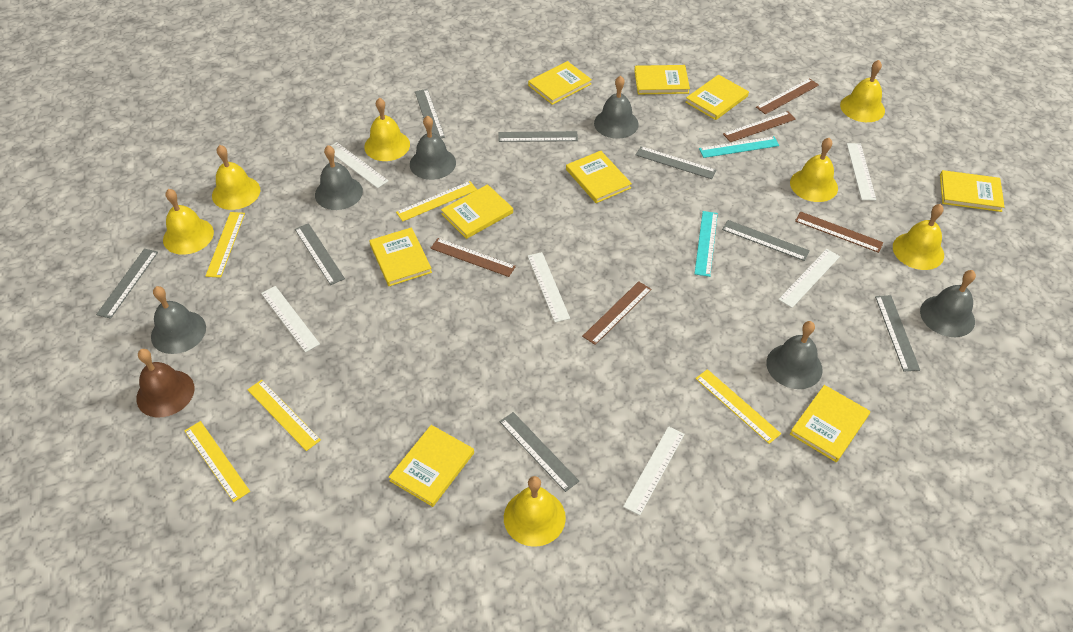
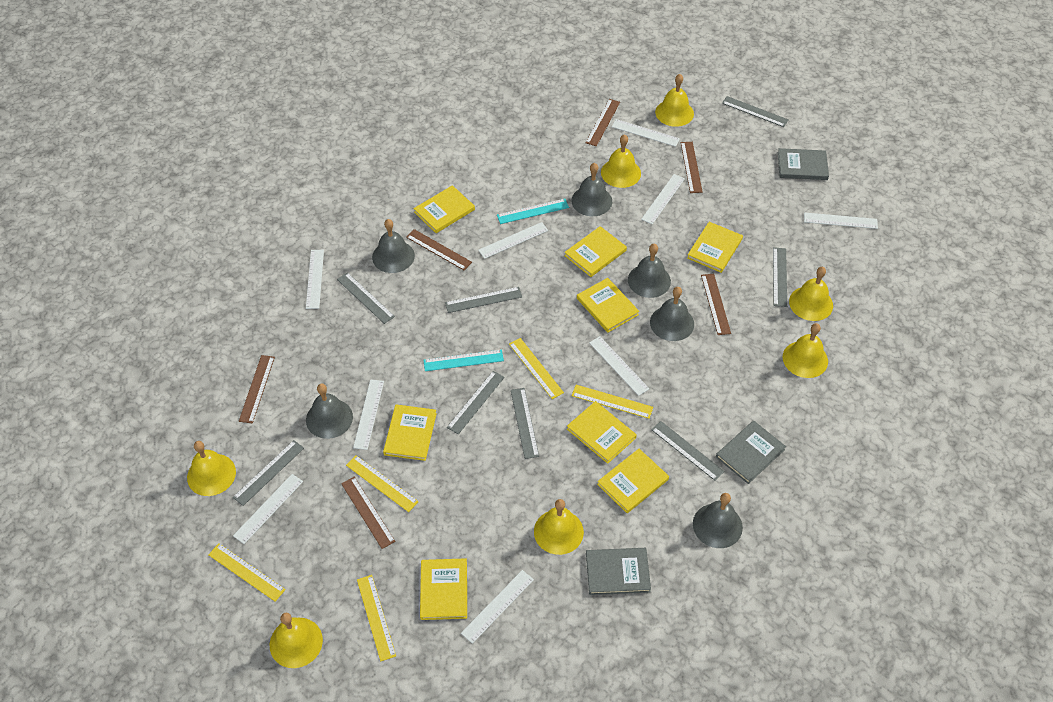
brown bell: [136,349,195,417] = 1 -> none = 0
brown ruler: [430,238,516,277] [582,281,651,345] [723,111,796,142] [756,78,819,114] [795,211,884,253] = 5 -> [239,355,275,424] [341,477,395,549] [406,229,472,270] [585,99,620,146] [681,142,703,193] [701,274,731,335] = 6
grey book: none = 0 -> [586,548,651,595] [716,420,786,484] [778,148,829,180] = 3
white ruler: [261,286,320,352] [331,142,388,188] [528,252,570,322] [623,426,685,515] [778,249,840,308] [847,143,876,200] = 6 -> [233,474,303,544] [306,250,324,309] [353,379,384,450] [461,570,534,644] [478,222,548,259] [589,336,649,396] [612,119,680,147] [641,174,685,224] [804,212,878,229] = 9
yellow book: [369,227,432,286] [389,425,474,507] [441,184,513,239] [528,61,592,105] [566,151,632,203] [634,65,690,94] [685,74,749,120] [790,385,870,462] [940,170,1005,212] = 9 -> [383,404,437,461] [414,185,475,233] [420,558,467,620] [564,226,627,277] [567,401,637,464] [577,278,639,333] [597,449,669,513] [687,222,743,273] = 8

